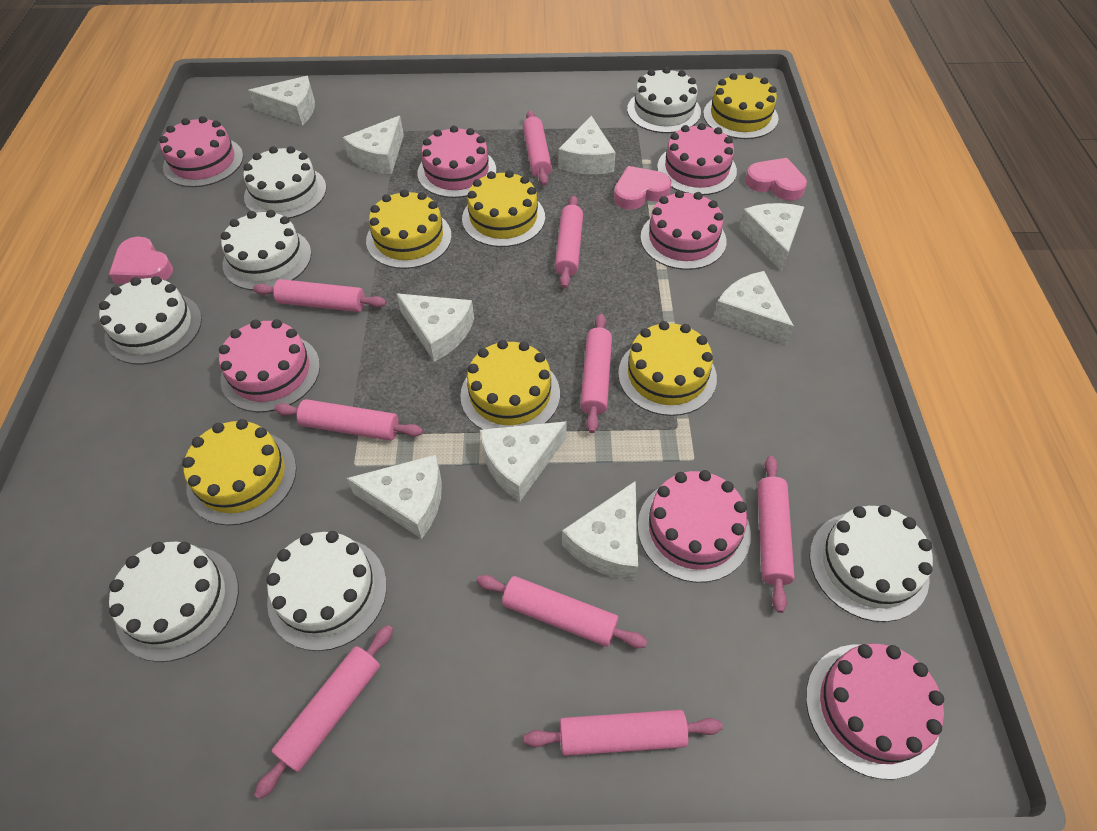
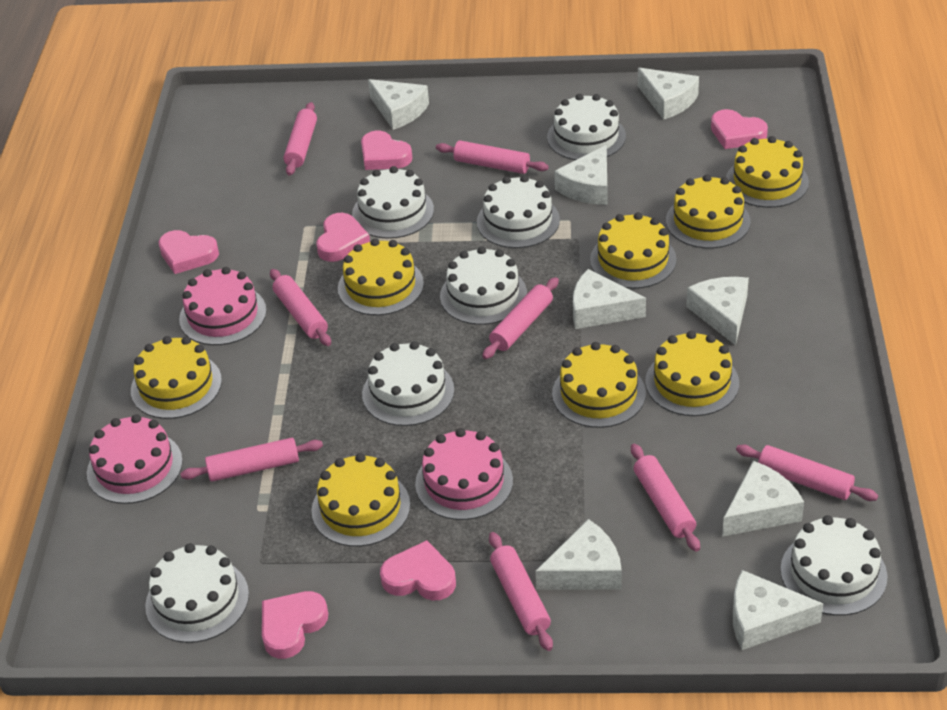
pink cake: [159,116,243,187] [219,319,320,412] [417,126,496,198] [637,470,751,583] [640,190,727,270] [657,123,737,195] [806,644,944,779] = 7 -> [87,414,183,504] [179,267,267,345] [415,428,513,520] = 3
pink heart: [109,237,173,284] [614,166,672,210] [745,158,807,201] = 3 -> [158,230,219,274] [262,591,328,659] [317,213,370,262] [361,131,412,170] [380,540,456,601] [711,109,768,149] = 6
pink rolling pin: [253,279,386,312] [254,625,393,799] [274,399,423,441] [476,575,647,648] [523,111,552,186] [524,710,722,756] [555,196,583,288] [580,314,612,433] [757,456,795,613] = 9 -> [181,438,323,482] [270,269,331,346] [284,102,317,175] [436,140,549,174] [482,277,559,359] [489,532,553,651] [631,444,700,552] [736,445,878,501] = 8
white cheese: [248,76,315,126] [343,116,404,174] [347,455,442,539] [397,294,474,362] [480,421,567,501] [558,116,616,174] [562,481,638,580] [713,271,794,345] [739,203,804,271] = 9 -> [368,79,429,130] [535,519,622,590] [554,145,607,205] [573,269,646,329] [638,68,699,120] [686,277,749,346] [722,461,804,537] [733,570,824,650] = 8
yellow cake: [182,419,297,525] [366,189,452,269] [460,340,560,430] [462,170,545,247] [618,321,717,416] [703,73,778,139] = 6 -> [131,336,222,419] [312,453,410,547] [338,238,424,315] [552,342,646,428] [590,212,676,289] [645,331,739,416] [666,174,751,249] [726,136,809,208] = 8

